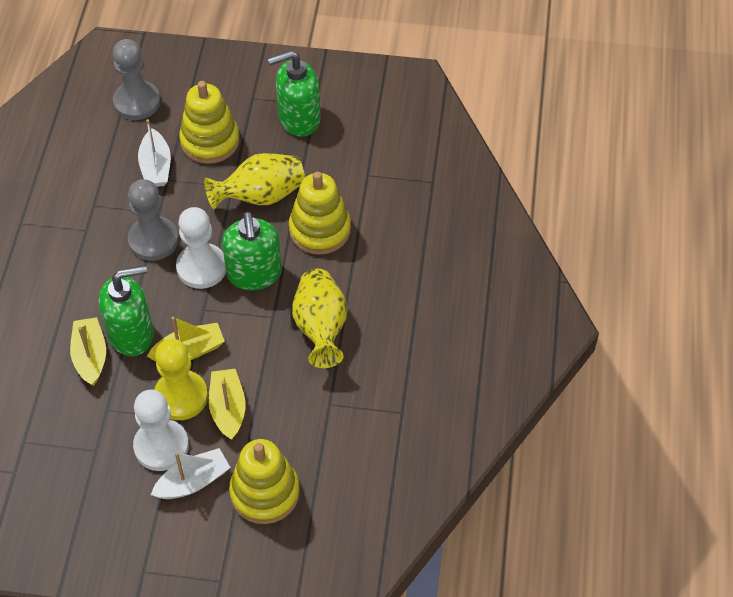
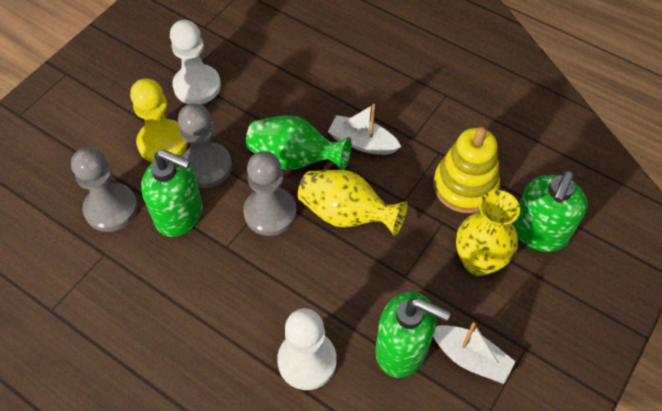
green vase: none = 0 -> [246,115,351,170] = 1
grey pawn: [113,39,160,120] [128,179,178,261] = 2 -> [71,147,138,232] [178,103,232,188] [243,151,297,236] = 3
yellow boat: [70,317,106,386] [147,316,225,362] [209,369,246,440] = 3 -> none = 0
yellow stacking toy: [179,81,240,164] [229,439,300,524] [289,172,351,255] = 3 -> [433,127,500,213] = 1

